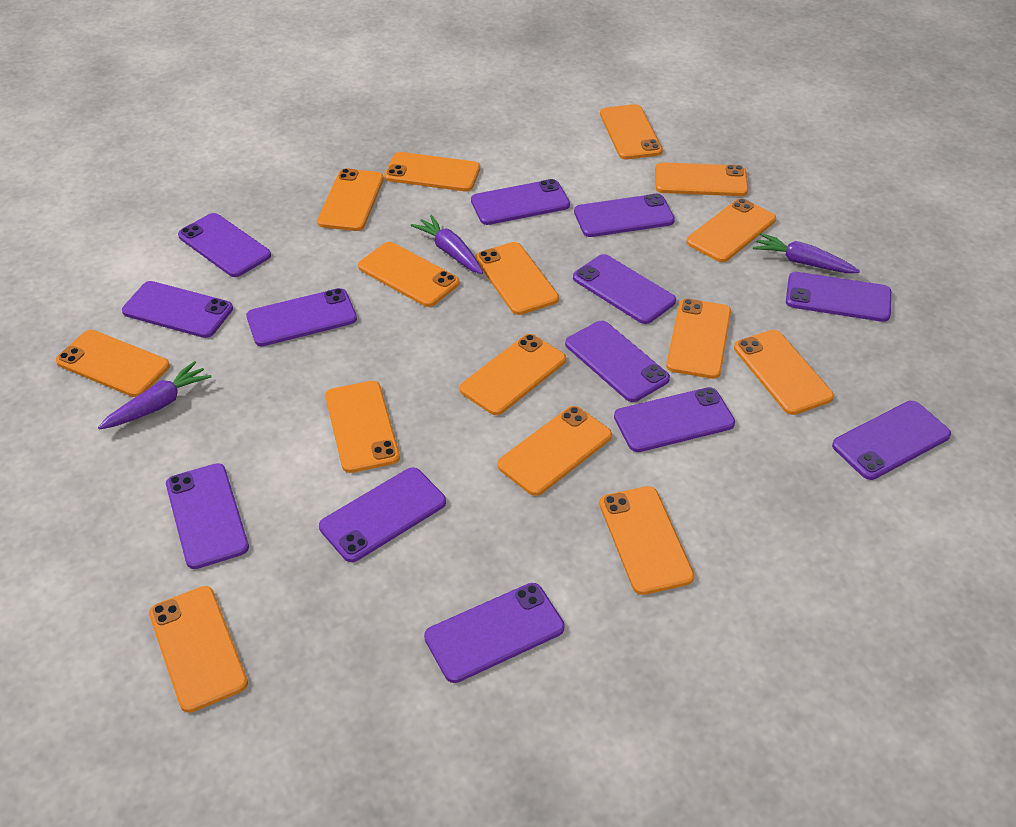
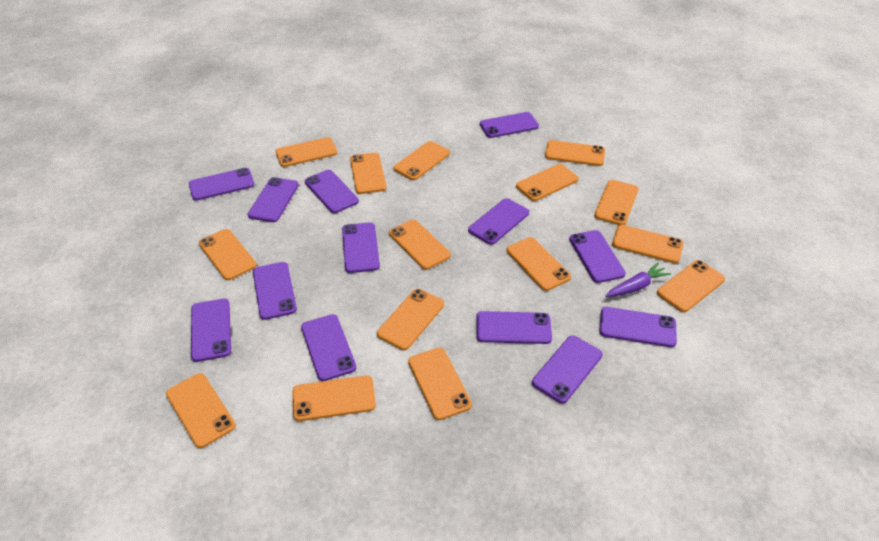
purple carrot: [98,361,211,430] [411,215,483,274] [753,233,860,273] = 3 -> [605,262,671,297] = 1

